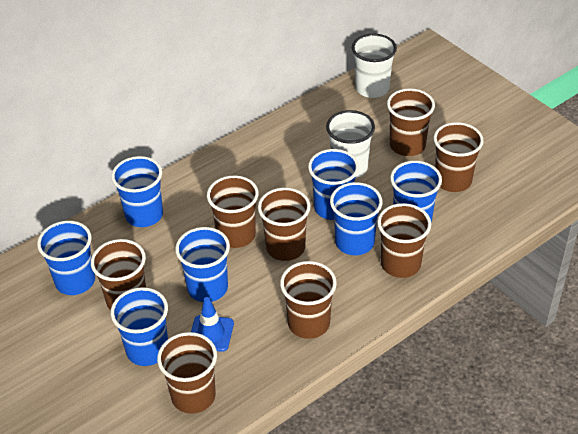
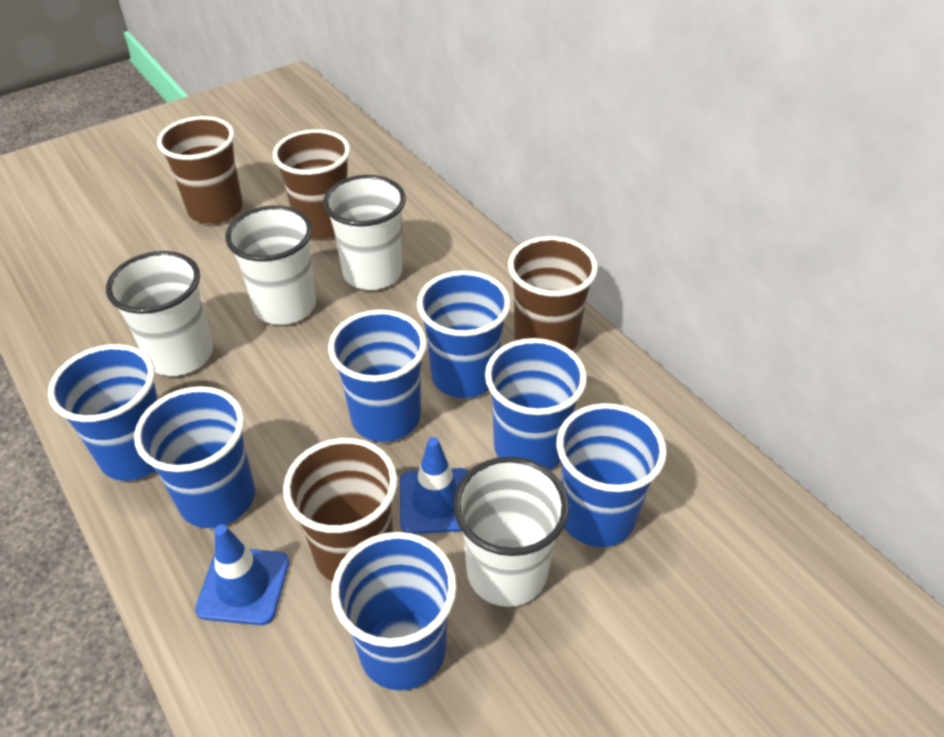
blue traffic cone: [191,297,234,352] = 1 -> [195,524,289,625] [400,437,469,534] = 2
brown cup: [91,239,146,310] [157,332,217,414] [207,176,259,248] [258,188,310,261] [280,261,337,339] [377,203,431,278] [387,88,435,156] [433,122,484,192] = 8 -> [157,116,243,224] [273,129,350,239] [283,438,398,582] [508,236,598,351] = 4
white cup: [326,110,375,178] [352,34,397,98] = 2 -> [106,251,213,376] [225,206,316,325] [323,175,406,290] [453,457,569,607] = 4

